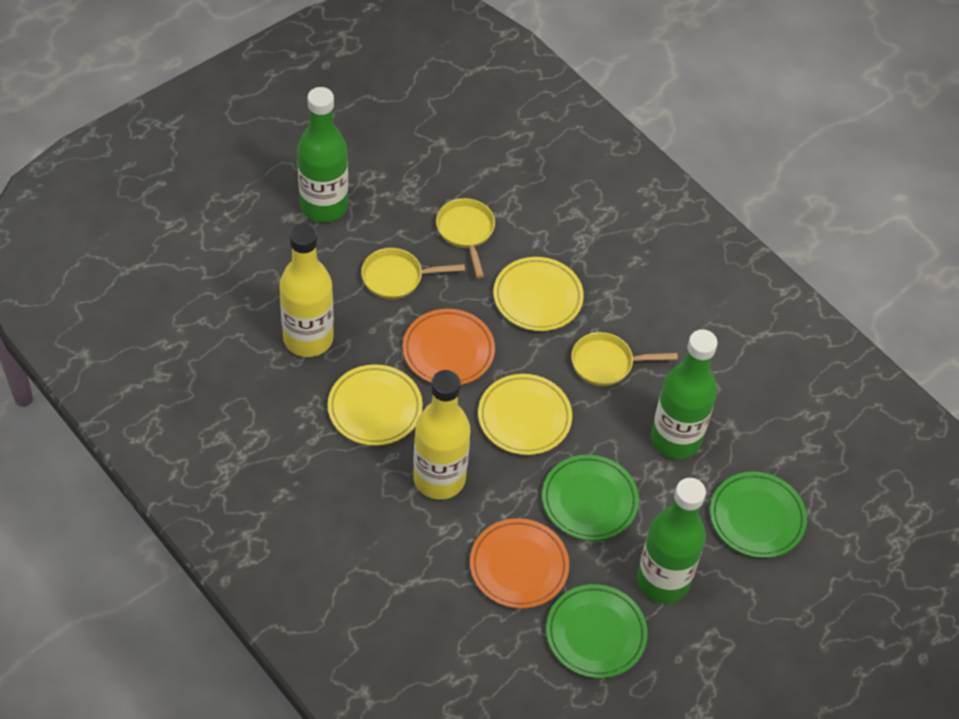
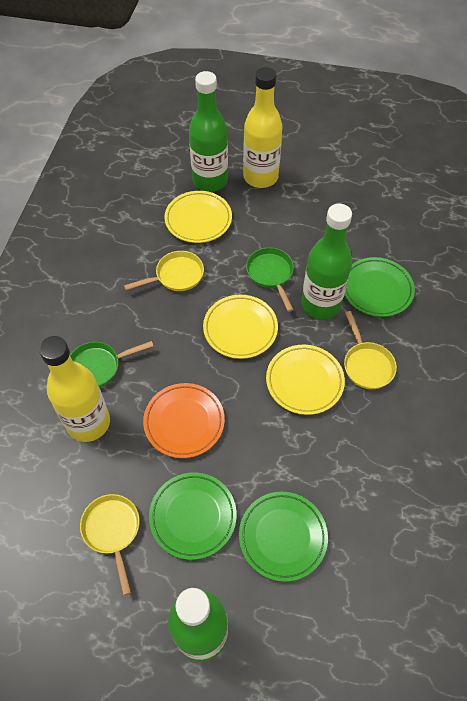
green pan: none = 0 -> [70,341,153,387] [246,247,294,312] = 2
orange plate: [403,309,495,385] [470,518,569,609] = 2 -> [143,383,225,458] = 1

